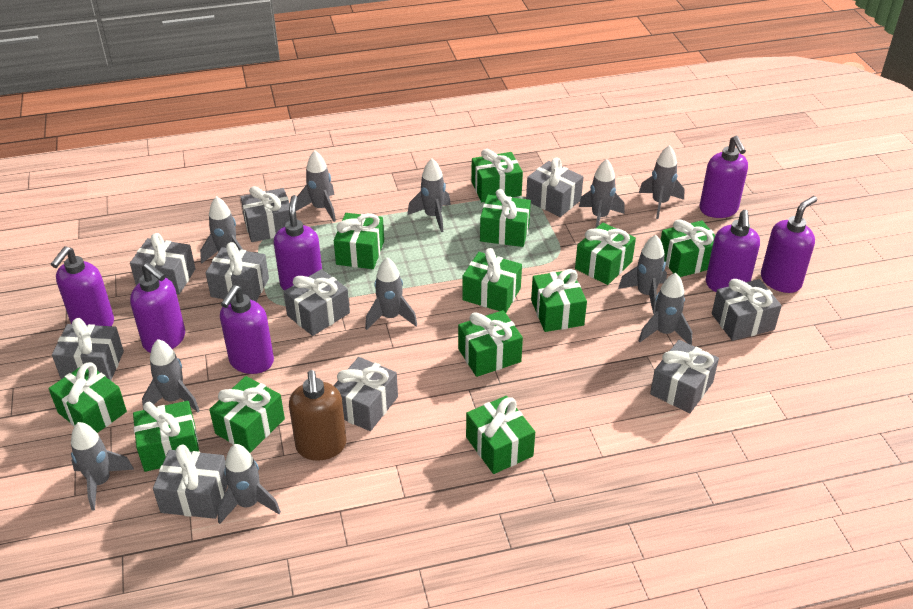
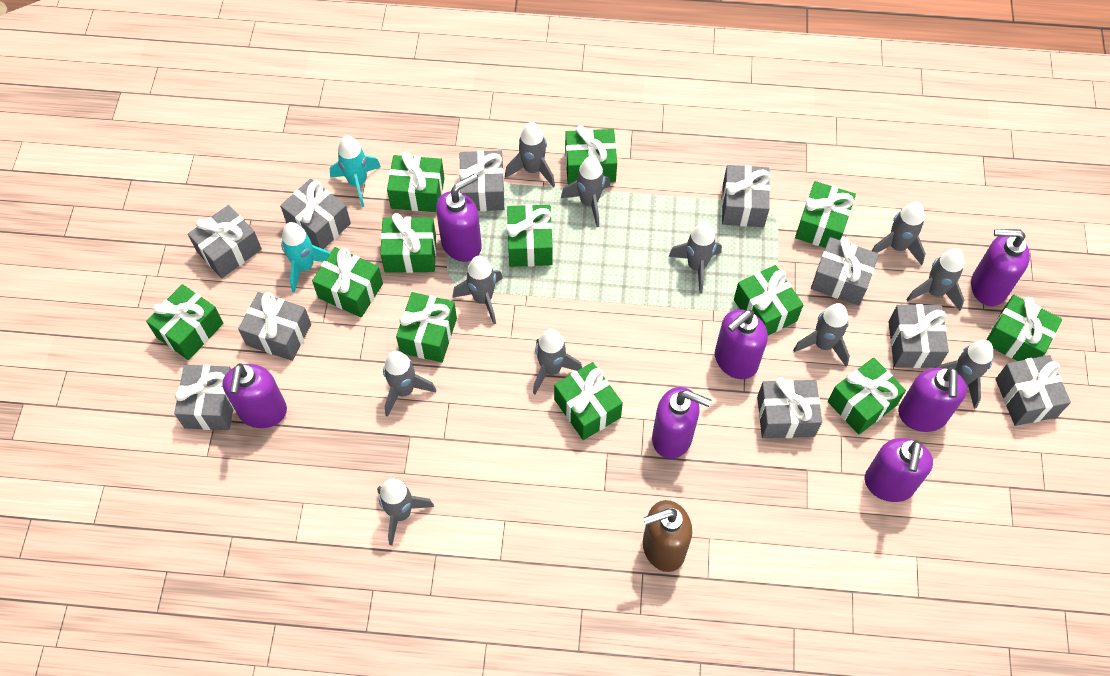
turquoise rocket: none = 0 -> [281,222,330,293] [330,135,381,207] = 2

